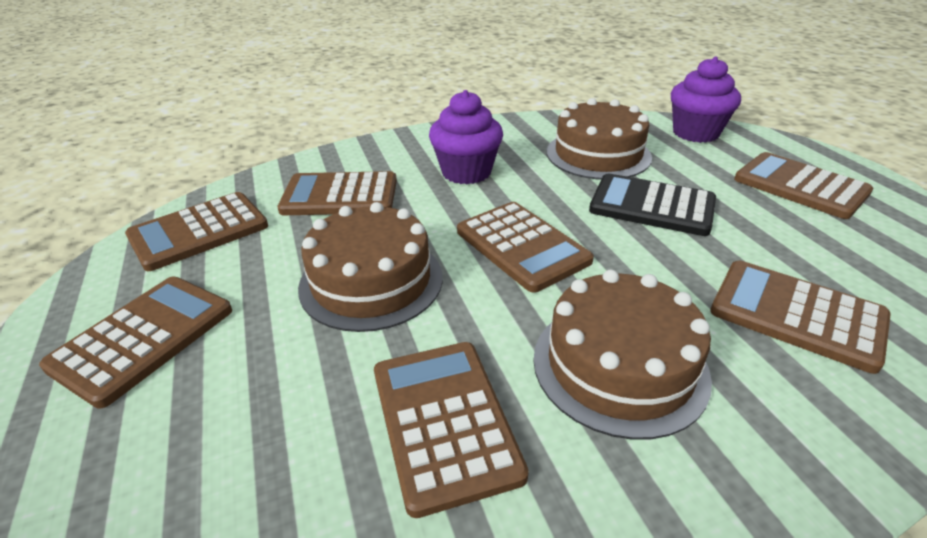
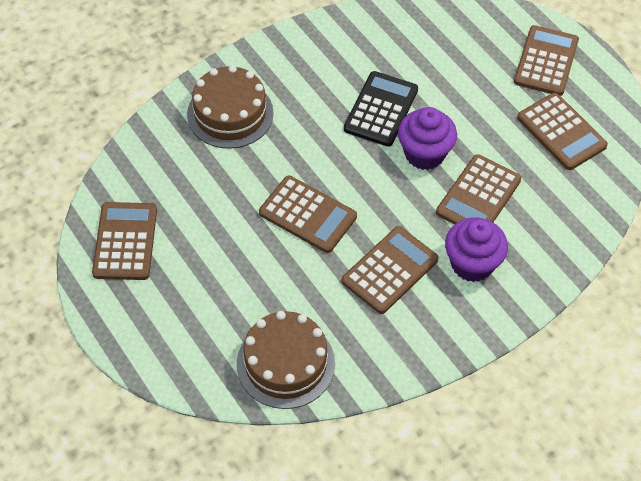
brown cake: [298,202,443,332] [533,270,712,440] [547,98,652,180] = 3 -> [187,65,274,149] [237,311,335,409] = 2
brown calculator: [39,277,232,409] [125,192,268,271] [278,171,397,215] [374,342,529,518] [457,202,594,293] [710,261,891,374] [734,152,873,219] = 7 -> [92,202,157,280] [259,176,357,253] [342,226,438,314] [436,154,521,225] [514,25,579,96] [517,93,608,170] = 6

